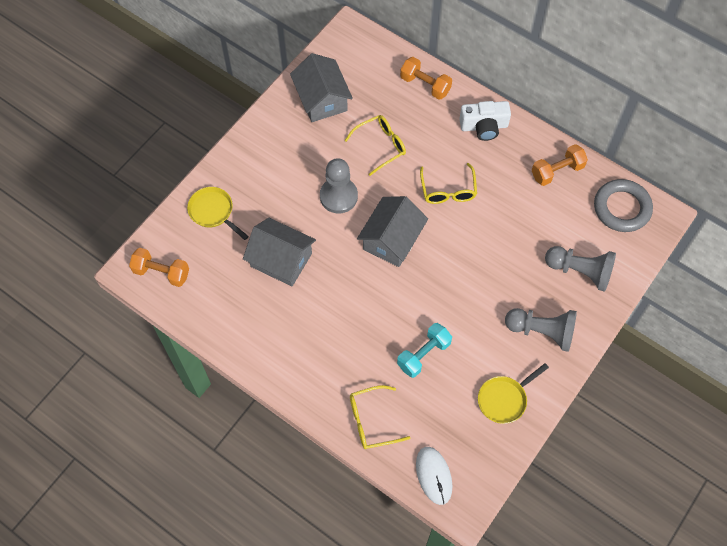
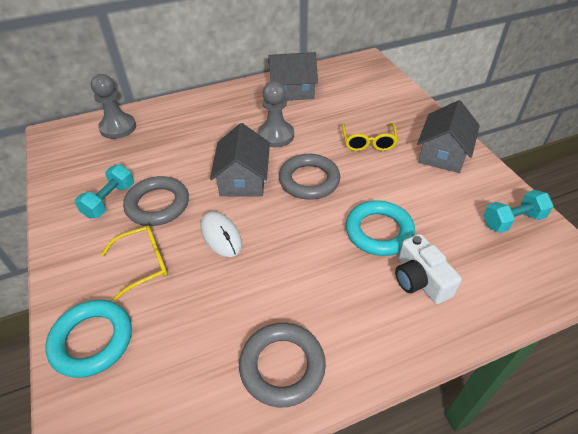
grey pawn: [320,158,358,213] [505,308,577,352] [545,246,616,292] = 3 -> [91,74,136,139] [258,81,294,147] = 2
grey ring: [594,179,653,232] = 1 -> [123,176,189,226] [239,323,326,407] [279,154,340,200] = 3
orange dumbbell: [129,248,189,287] [400,57,452,100] [532,144,588,186] = 3 -> none = 0
turquoise dumbbell: [397,323,452,378] = 1 -> [75,164,134,219] [483,190,553,233] = 2
turquoise ring: none = 0 -> [45,300,132,378] [346,200,415,256] = 2
yellow glasses: [344,115,406,176] [350,385,410,449] [420,163,477,204] = 3 -> [101,225,168,301] [342,123,398,151] = 2
yellow pan: [187,187,249,240] [478,363,549,424] = 2 -> none = 0

